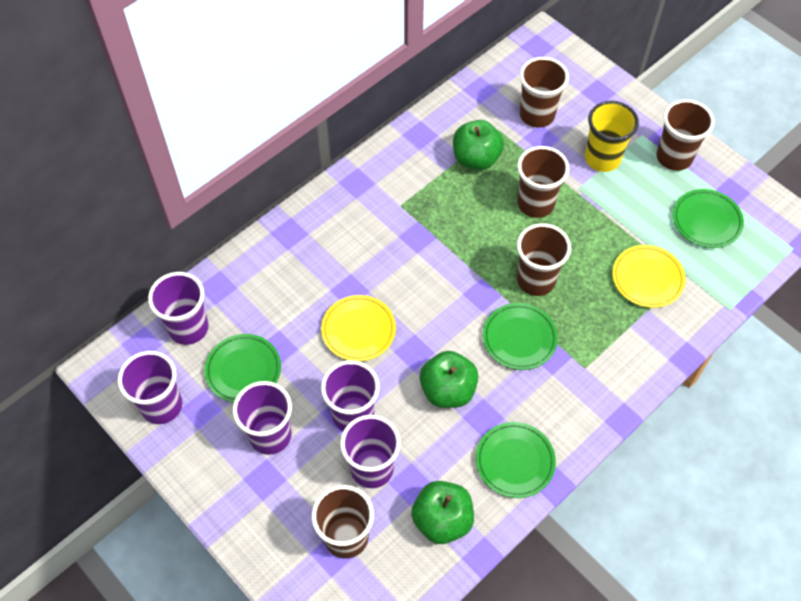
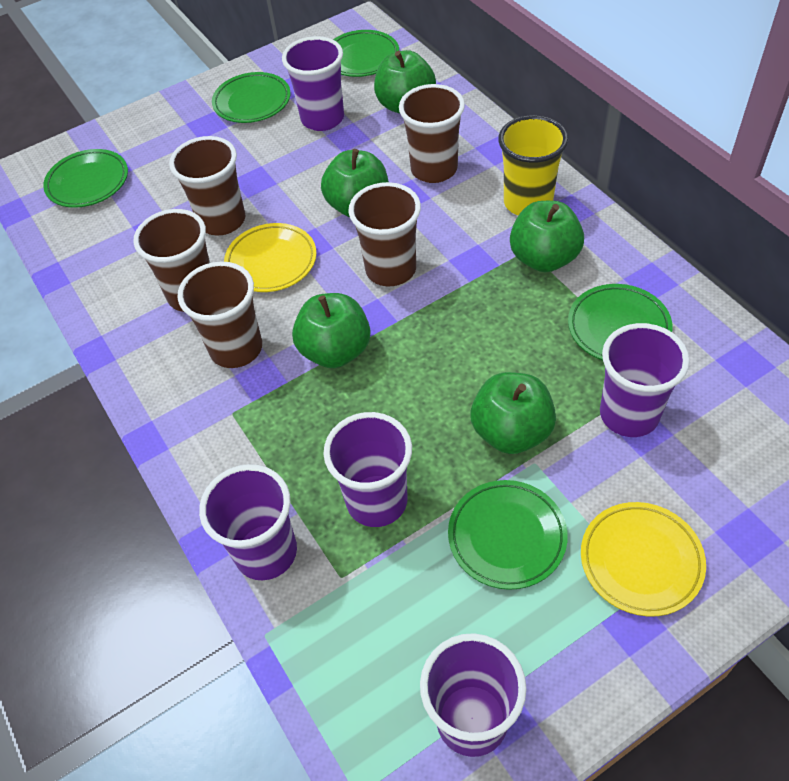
green apple: [411,481,474,544] [420,351,478,408] [453,120,504,170] = 3 -> [292,293,371,368] [321,149,389,217] [374,50,436,113] [470,372,556,454] [510,201,584,272] = 5
green plate: [205,334,281,403] [476,422,556,498] [483,303,558,370] [673,189,744,248] = 4 -> [43,149,128,208] [212,72,291,123] [333,30,399,77] [448,480,568,590] [568,284,672,360] = 5

